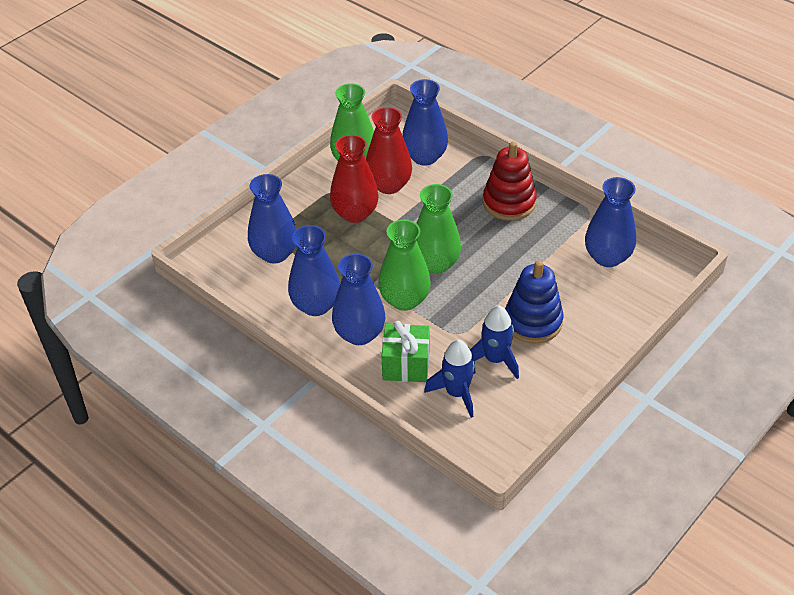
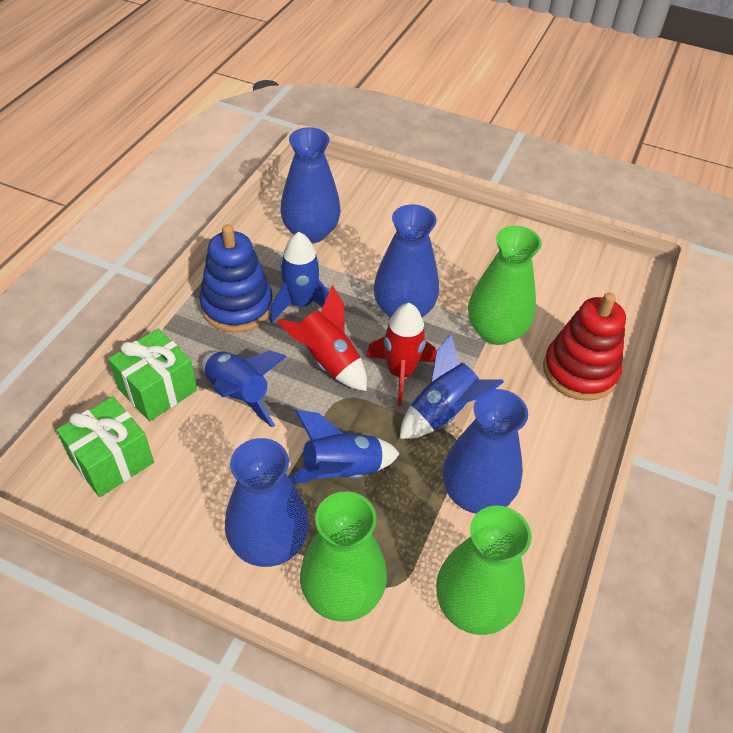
blue rocket: [424,340,476,418] [470,306,519,379] = 2 -> [202,350,287,428] [270,232,329,323] [289,410,400,484] [400,334,504,439] = 4
blue vase: [248,174,297,263] [288,225,340,316] [332,253,385,345] [402,79,448,166] [585,177,636,267] = 5 -> [225,438,309,567] [280,127,341,243] [374,205,439,318] [443,389,528,514] = 4
green gift: [382,321,430,382] = 1 -> [56,396,154,497] [108,329,197,421] = 2
red rocket: none = 0 -> [277,285,367,391] [366,303,436,406] = 2
red vase: [330,135,378,223] [366,107,412,194] = 2 -> none = 0

